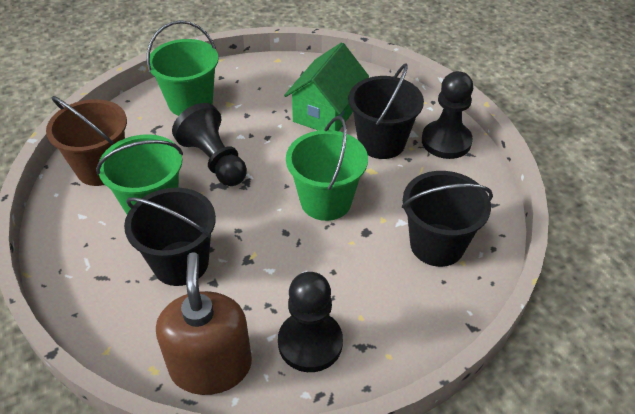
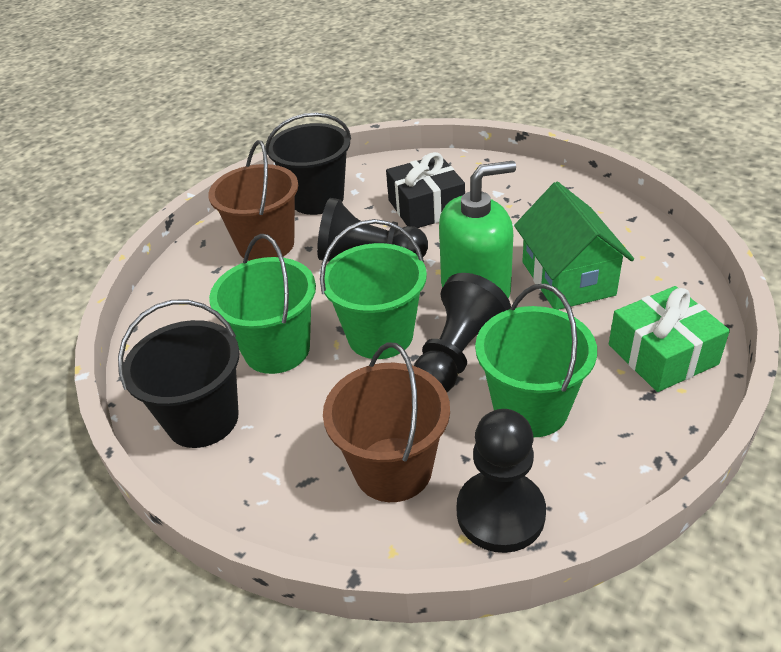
black bucket: [124,188,216,286] [349,63,424,159] [402,171,493,267] = 3 -> [118,299,240,448] [266,113,351,215] = 2
black gift: none = 0 -> [386,152,465,228] = 1
brown bucket: [46,96,127,186] = 1 -> [208,140,298,261] [323,342,450,502] = 2
brown soap dispenser: [156,252,252,395] = 1 -> none = 0
green gift: none = 0 -> [609,286,730,392] = 1
green soap dispenser: none = 0 -> [439,161,516,298] = 1

